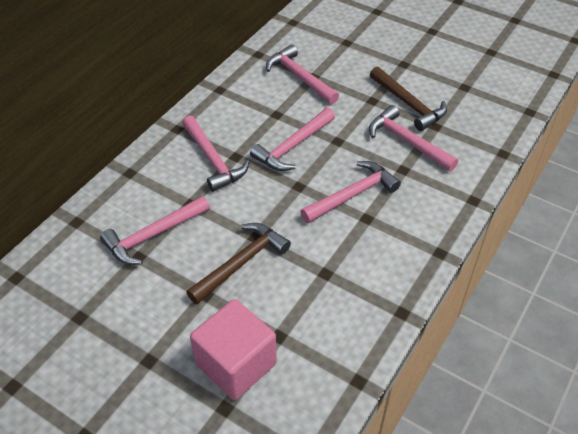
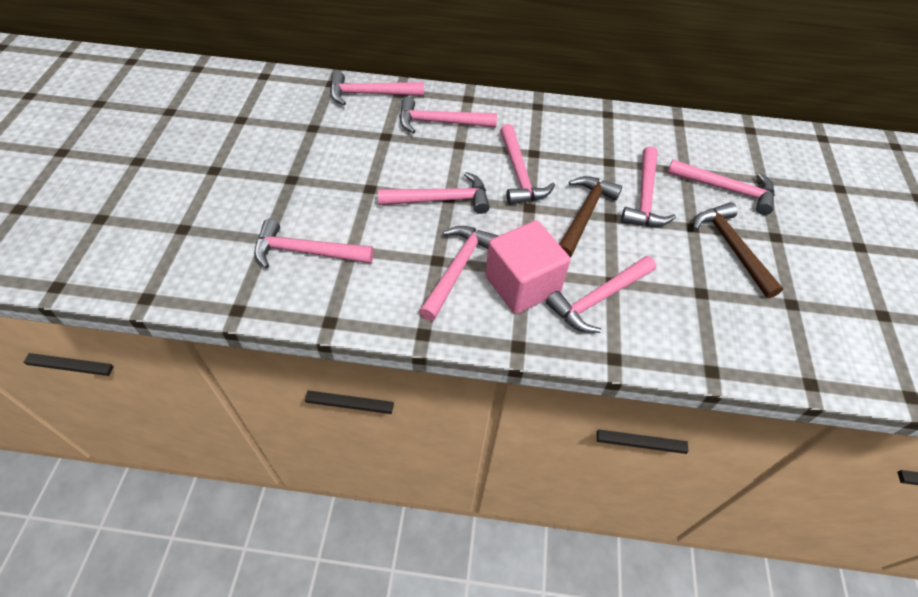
pink hammer: [100,196,210,265] [182,116,249,192] [250,108,335,171] [266,44,339,104] [300,161,401,223] [369,105,458,171] = 6 -> [254,219,374,269] [330,71,424,105] [378,172,490,214] [400,97,497,134] [419,226,498,321] [500,124,555,205] [546,256,656,333] [621,146,676,227] [667,160,775,215] = 9

